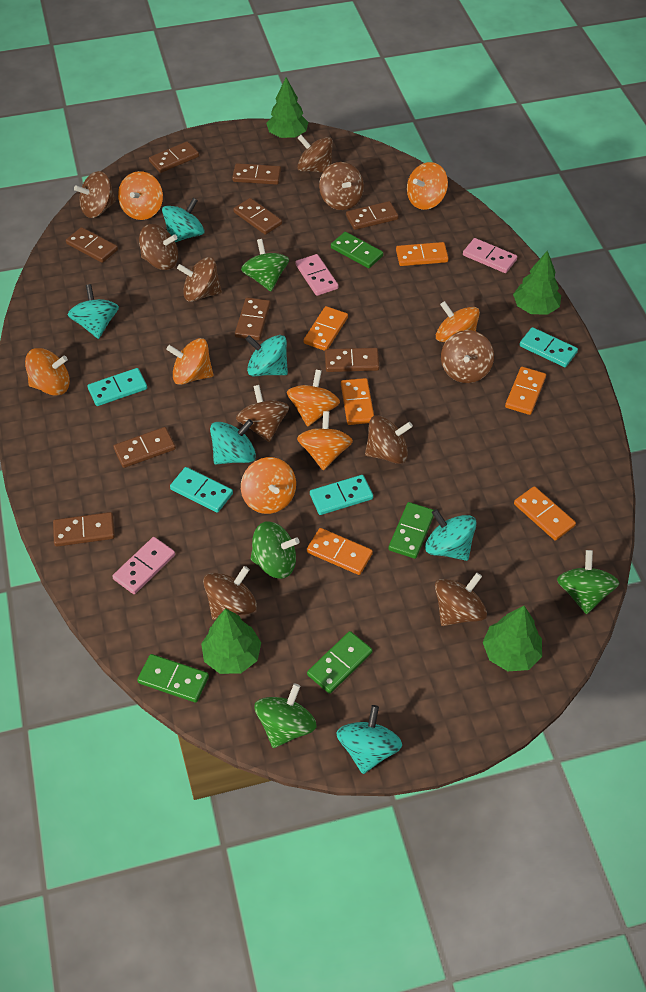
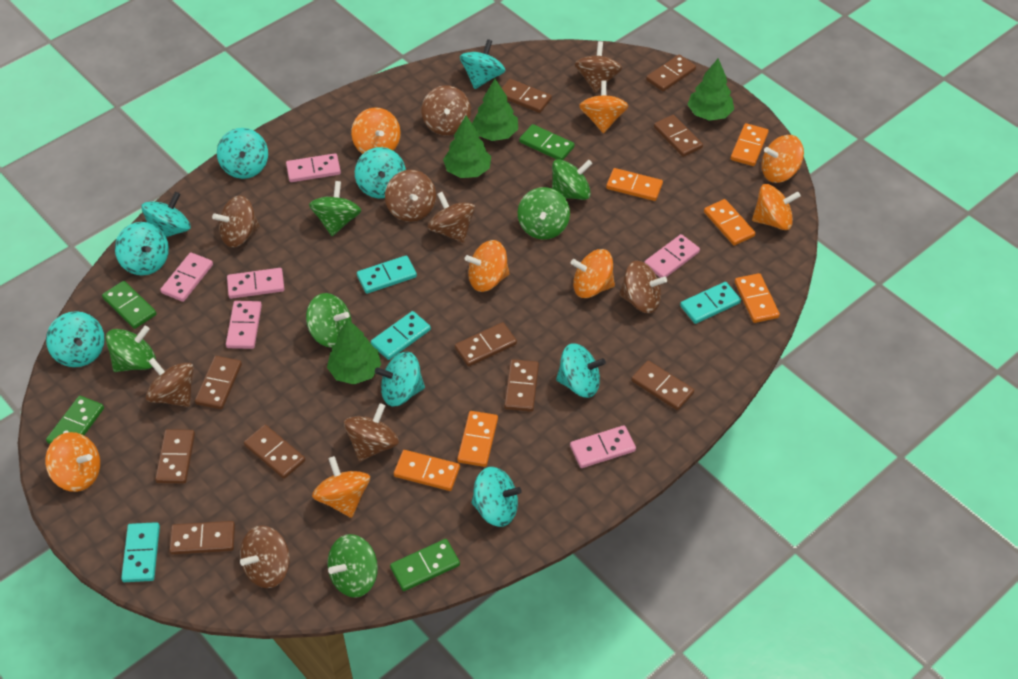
brown domino: [53,512,115,547] [66,227,118,263] [113,427,176,468] [149,141,199,173] [232,163,281,185] [233,198,282,235] [235,297,270,340] [325,348,380,372] [346,201,399,230] = 9 -> [155,429,195,484] [169,521,235,554] [195,356,242,409] [244,425,305,479] [455,322,517,367] [502,79,552,113] [504,359,539,412] [631,360,694,410] [646,55,696,92] [654,115,703,157] = 10
brown spinning top: [74,171,116,218] [139,224,178,270] [177,257,222,302] [203,566,257,620] [236,385,289,442] [297,135,333,173] [319,162,364,210] [365,415,413,464] [435,573,487,626] [441,330,494,383] = 10 -> [146,358,194,407] [212,195,260,247] [240,525,290,588] [344,403,399,462] [385,170,436,222] [422,85,471,135] [428,192,475,243] [574,41,622,93] [619,261,667,313] = 9
green spinning top: [241,239,289,291] [251,521,300,579] [255,684,316,748] [557,550,619,614] = 4 -> [105,326,156,372] [306,293,352,348] [309,181,361,236] [327,534,378,598] [518,187,570,240] [552,159,592,200] = 6
pink domino: [112,537,175,594] [296,254,338,296] [463,238,517,273] = 3 -> [160,252,213,302] [226,301,262,349] [227,268,284,299] [286,153,341,182] [570,425,636,468] [644,234,700,278] = 6
turquoise spinning top: [68,284,119,339] [162,198,205,242] [210,419,256,465] [245,335,288,376] [337,705,402,774] [425,509,477,561] = 6 -> [46,311,105,367] [115,222,169,276] [141,192,191,238] [217,128,268,179] [355,147,406,199] [375,352,425,406] [460,39,505,89] [471,467,522,527] [556,343,606,398] = 9

